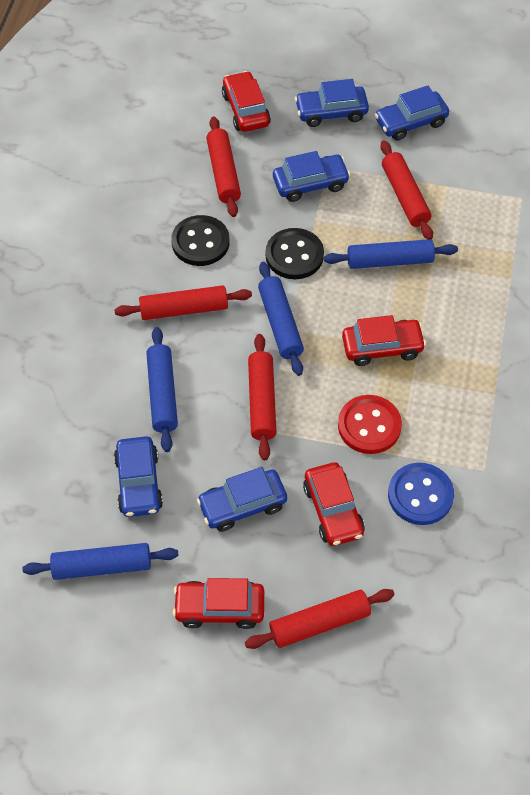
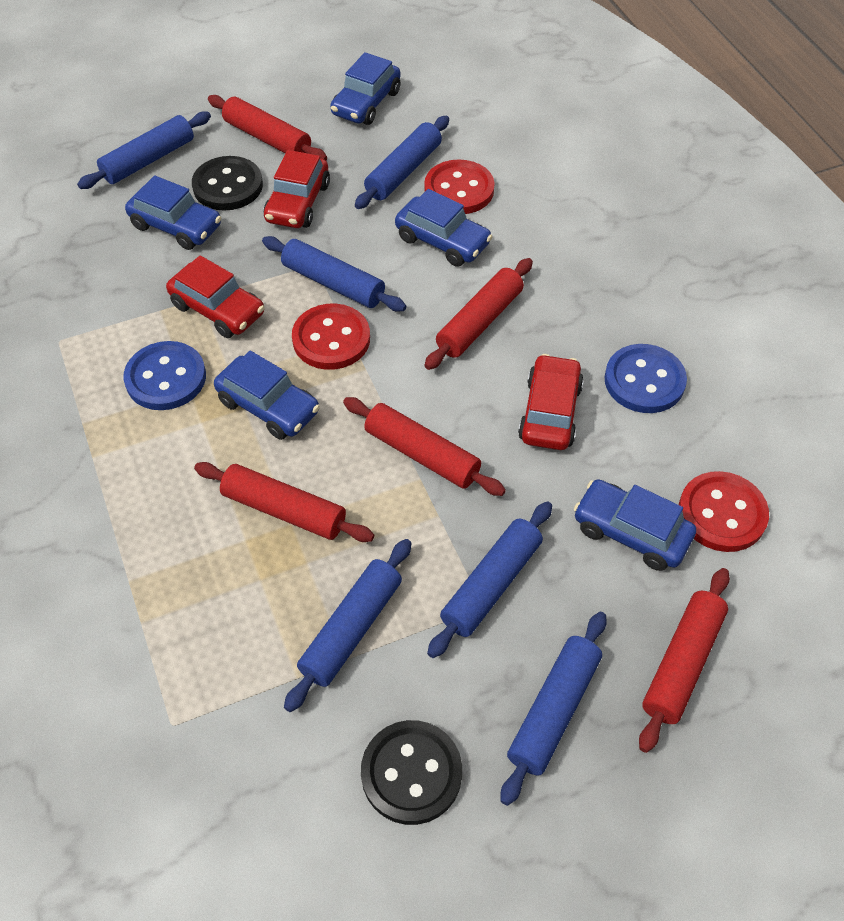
blue button: [388,463,454,525] = 1 -> [123,341,206,410] [605,344,687,413] = 2
blue rolling pin: [22,543,179,580] [146,327,178,452] [258,262,304,376] [324,239,458,269] = 4 -> [77,111,211,189] [262,236,406,311] [284,539,412,712] [355,116,449,209] [427,502,552,658] [500,612,607,806] = 6
red button: [338,395,402,454] = 1 -> [292,304,370,370] [424,159,494,214] [679,471,769,552] = 3
red car: [173,578,264,629] [222,71,271,132] [303,462,365,546] [342,315,426,366] = 4 -> [166,255,264,338] [264,150,330,228] [518,354,584,450] = 3

